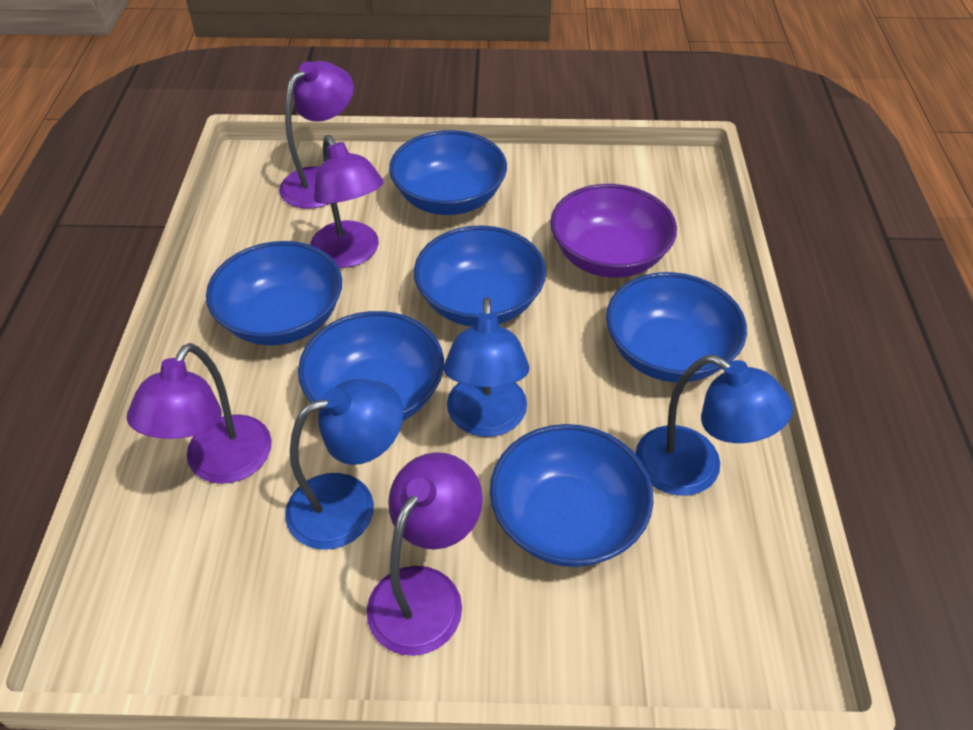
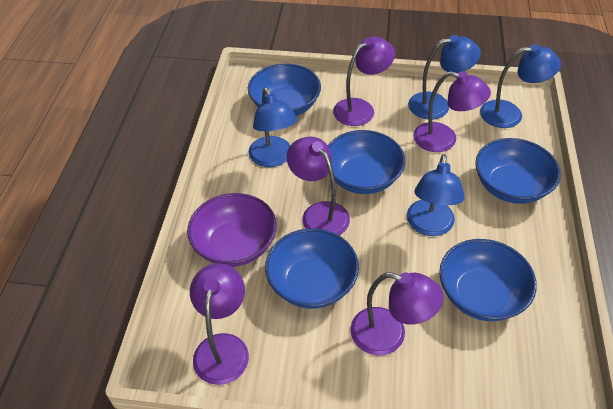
blue bowl: [206,241,342,346] [298,311,444,421] [389,130,507,215] [414,225,546,327] [490,424,654,567] [606,272,747,383] = 6 -> [248,63,321,116] [265,228,359,309] [328,130,405,194] [439,239,537,321] [475,138,561,204] = 5
blue lamp: [285,379,404,550] [444,297,530,437] [635,355,793,496] = 3 -> [249,87,297,167] [407,154,465,236] [408,35,481,120] [480,44,561,128] = 4
purple lamp: [127,343,272,484] [279,61,354,209] [310,135,384,268] [367,452,483,656] = 4 -> [190,263,249,385] [287,137,350,235] [333,37,395,126] [350,272,444,355] [413,71,491,152] = 5

